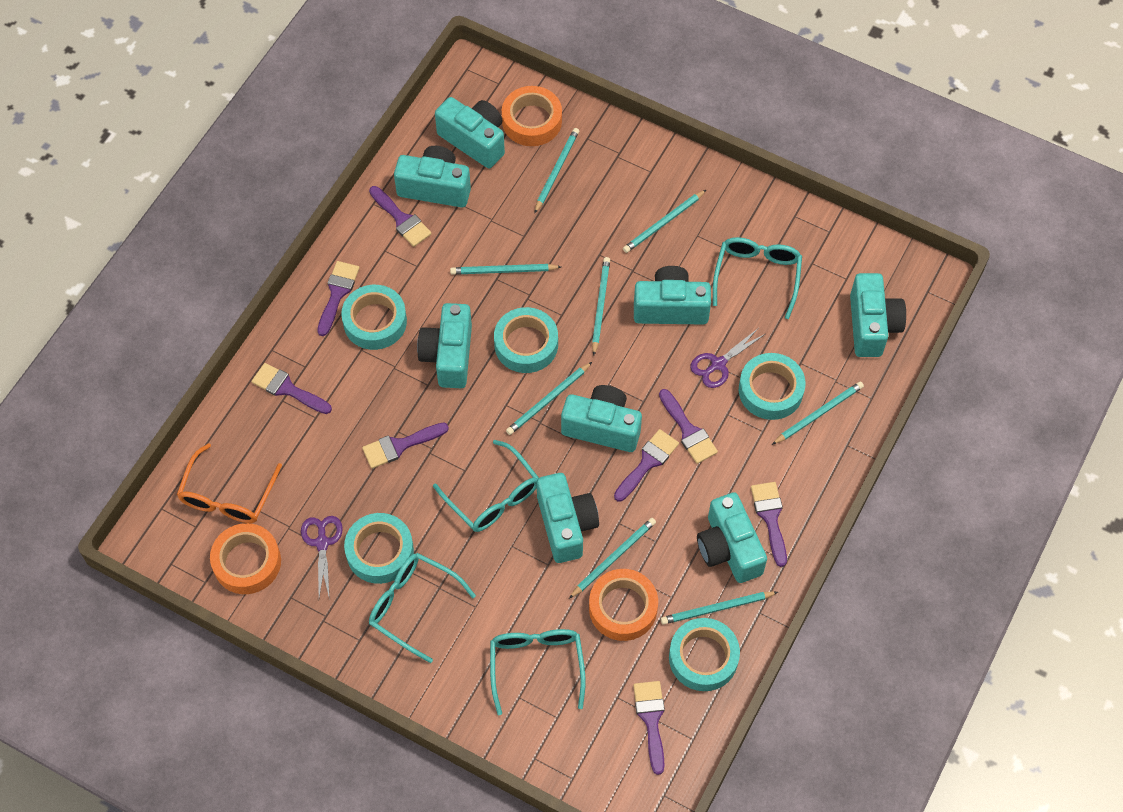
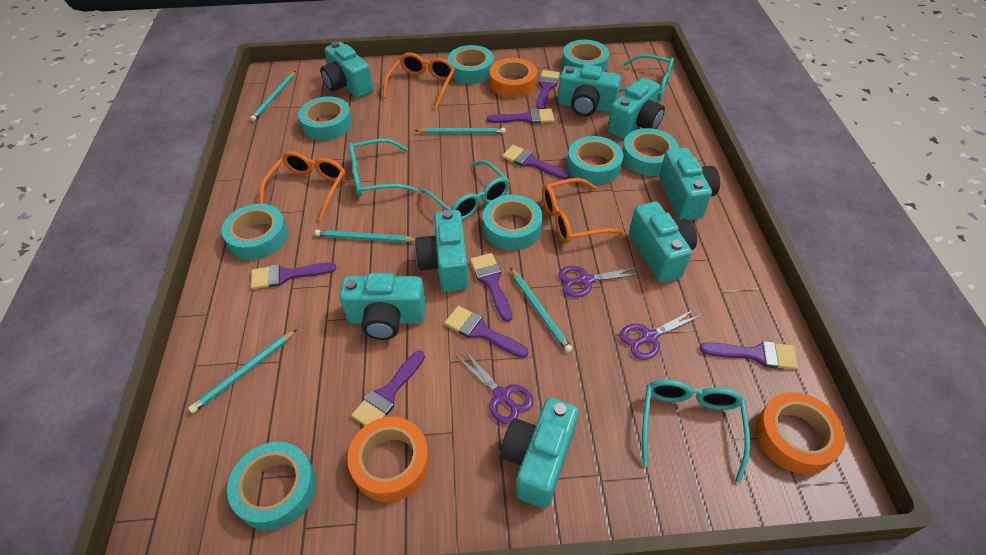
orange glasses: [177,443,282,523] = 1 -> [259,151,345,221] [383,53,455,109] [542,178,625,243] = 3
purple scissors: [301,516,343,600] [690,329,765,388] = 2 -> [456,350,533,424] [558,266,643,297] [619,309,702,360] = 3
turquoise pencil: [450,264,561,275] [506,362,592,435] [534,128,579,214] [569,518,656,598] [592,257,610,355] [623,190,706,253] [661,592,778,625] [772,381,864,445] = 8 -> [188,329,297,413] [250,71,296,121] [315,230,416,243] [415,128,506,134] [510,268,572,353] = 5
turquoise tape: [341,285,407,350] [344,513,414,584] [494,307,558,373] [669,618,740,691] [739,353,806,420] = 5 -> [222,204,288,260] [227,442,316,530] [298,96,353,140] [448,45,494,84] [483,195,543,250] [562,40,609,72] [567,136,623,185] [622,128,679,176] = 8

